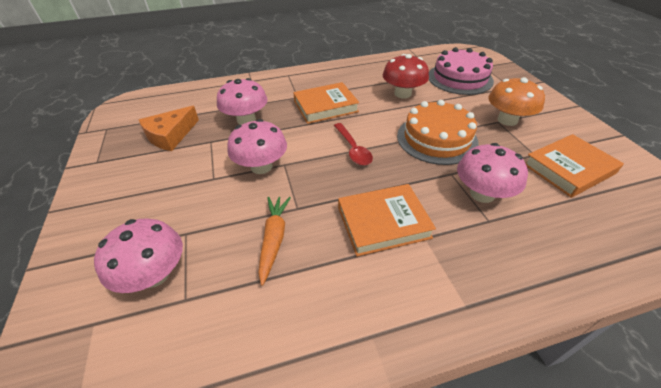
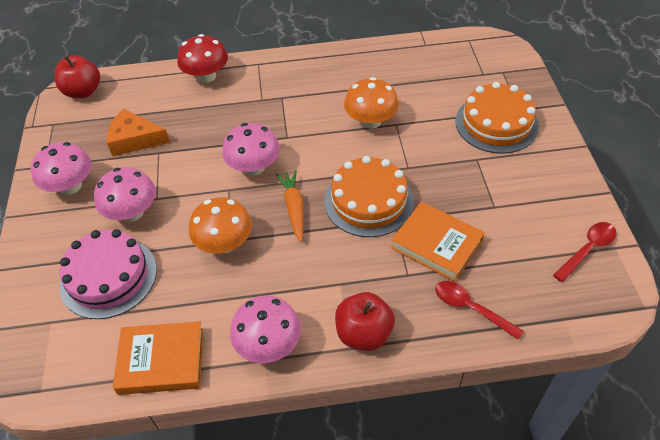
orange book: [293,82,359,124] [338,184,436,256] [525,134,624,198] = 3 -> [113,321,203,395] [391,202,485,282] = 2
orange cake: [397,100,479,165] = 1 -> [324,156,414,237] [456,82,539,154] = 2
orange mushroom: [488,77,545,126] = 1 -> [189,197,252,253] [344,77,399,129] = 2
red apple: none = 0 -> [55,55,100,98] [335,292,395,351] = 2
red spoon: [334,123,373,166] = 1 -> [435,281,524,340] [553,222,616,282] = 2

